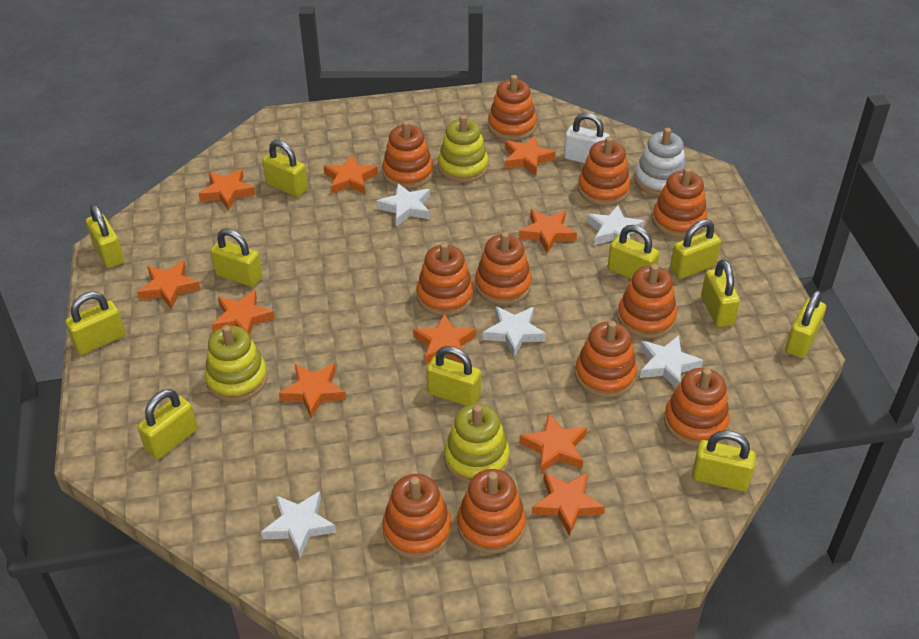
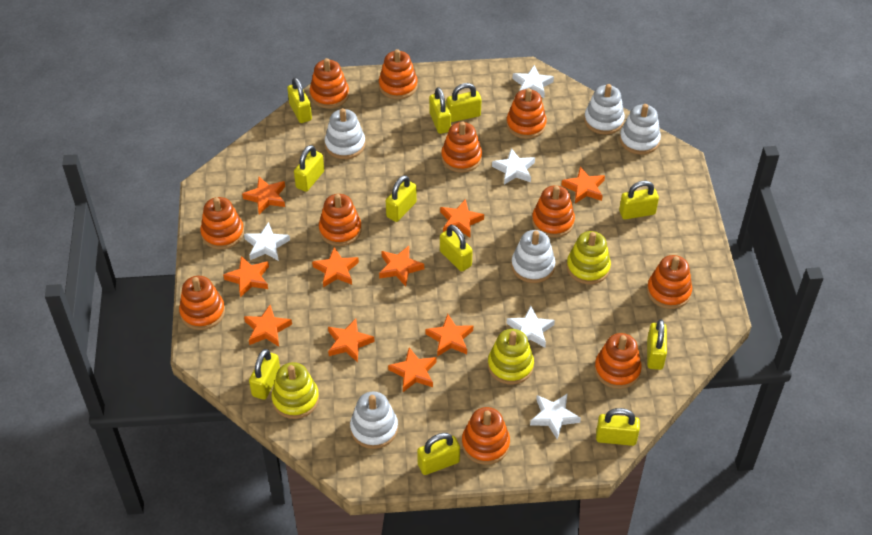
white padlock: [564,113,610,163] = 1 -> none = 0
white stacking toy: [634,128,686,196] = 1 -> [325,108,365,159] [350,392,398,449] [511,230,555,283] [584,84,625,135] [620,104,661,155] = 5

